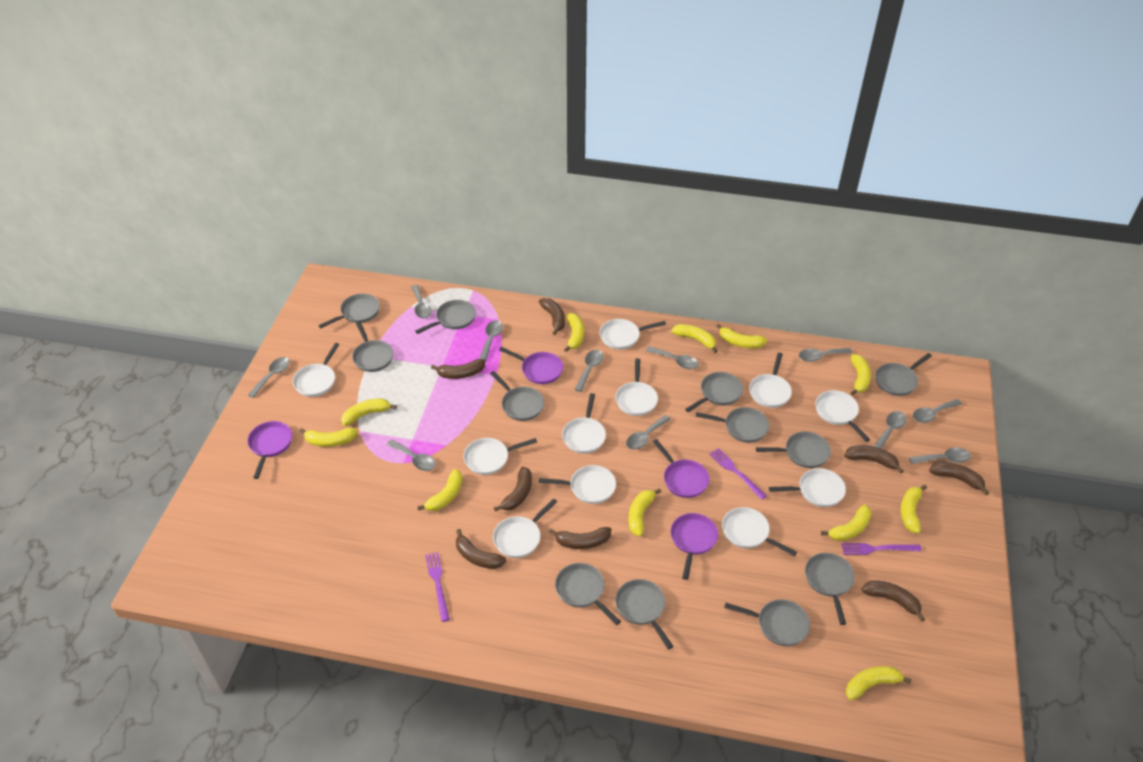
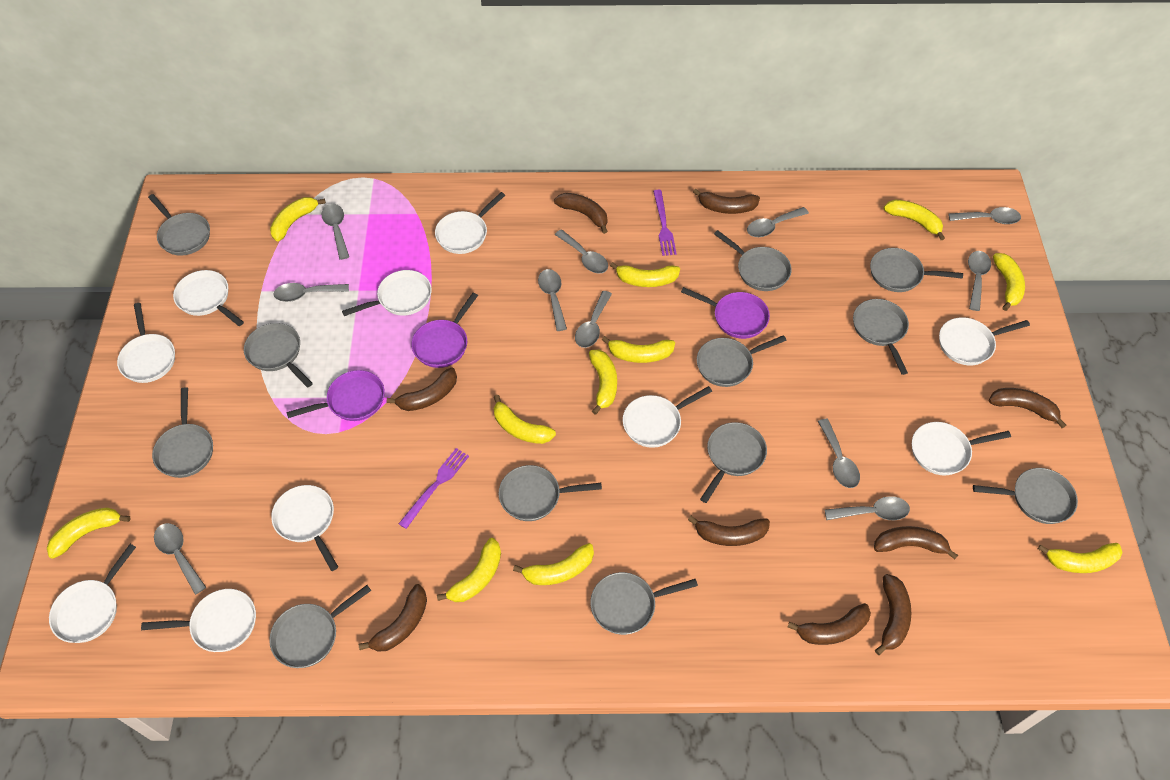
brown banana: [431,359,485,379] [456,529,506,569] [494,467,532,511] [539,298,565,335] [549,527,611,549] [844,445,904,473] [861,580,925,622] [929,462,989,495] = 8 -> [359,584,427,652] [387,368,457,411] [554,193,608,234] [688,516,770,546] [693,189,760,214] [788,603,871,645] [874,526,958,560] [875,574,911,655] [989,388,1066,428] = 9
purple fork: [425,552,450,622] [709,448,767,500] [841,543,922,555] = 3 -> [399,448,469,529] [653,190,677,256] = 2
purple pan: [247,421,292,479] [499,347,563,384] [653,439,710,498] [671,513,718,580] = 4 -> [286,370,385,421] [412,293,478,368] [681,287,770,339] = 3
white pan: [293,343,339,397] [463,438,537,475] [493,498,557,558] [539,465,616,504] [562,393,606,453] [600,319,666,349] [615,358,658,416] [722,507,797,556] [749,353,792,408] [769,468,846,507] [815,390,870,442] = 11 -> [49,544,136,643] [117,303,175,383] [141,589,256,652] [173,270,244,326] [271,485,338,571] [342,270,432,316] [435,192,505,254] [623,386,712,448] [912,422,1011,475] [939,317,1030,365] = 10

